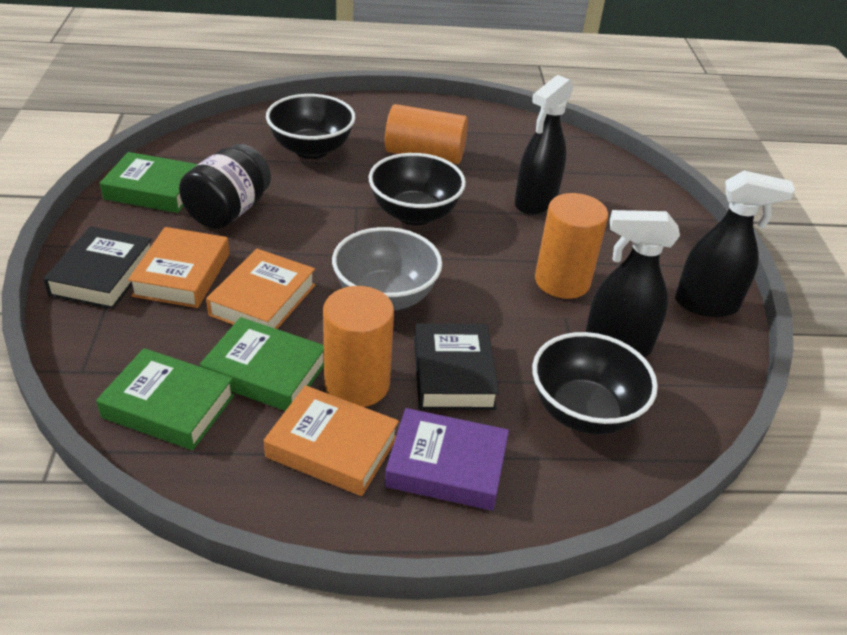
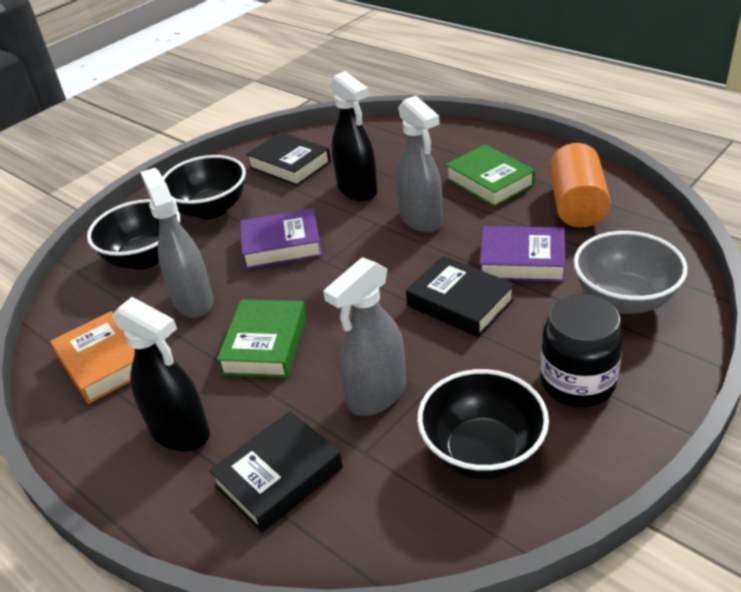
black book: [43,226,152,309] [414,323,499,410] = 2 -> [209,411,343,533] [246,132,331,186] [406,256,515,338] = 3
black spray bottle: [515,75,574,215] [585,210,680,357] [675,171,795,317] = 3 -> [112,297,210,451] [330,71,378,201] = 2
green book: [96,348,235,450] [100,152,198,213] [200,317,324,411] = 3 -> [217,299,307,378] [445,144,535,207] = 2
grey spray bottle: none = 0 -> [140,168,213,318] [323,257,406,416] [396,96,443,233] = 3
orange book: [128,227,229,308] [206,249,316,329] [264,385,399,496] = 3 -> [50,311,135,404] = 1
orange cylinder: [323,286,394,407] [385,104,468,164] [535,193,608,299] = 3 -> [549,143,611,228] = 1
purple book: [385,408,509,511] = 1 -> [240,208,322,269] [480,226,566,282] = 2

